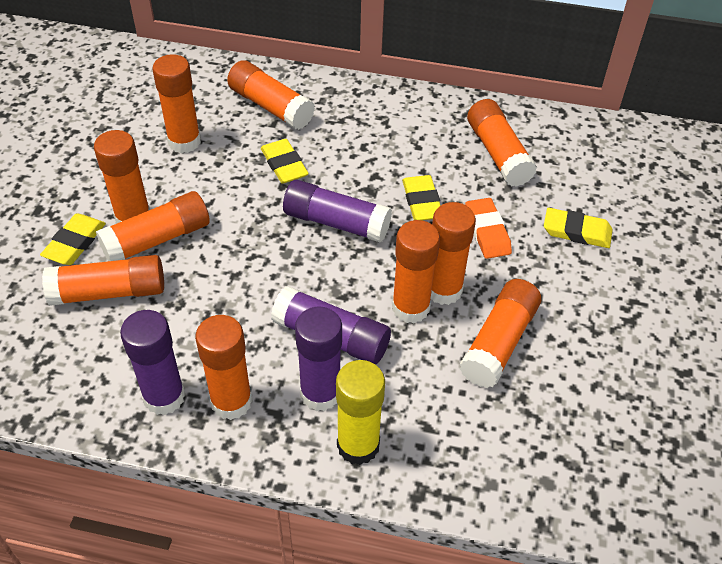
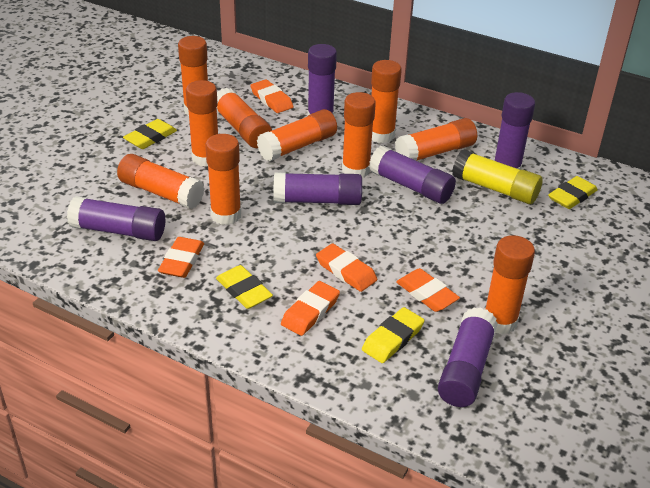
orange eraser: [465,198,512,259] = 1 -> [158,237,204,278] [250,79,293,113] [281,281,340,336] [316,243,377,292] [396,268,460,312] = 5
purple glue stick: [120,310,185,415] [271,286,391,365] [283,180,392,242] [295,307,342,411] = 4 -> [67,196,165,241] [273,172,362,205] [307,44,337,116] [369,146,456,204] [438,307,498,407] [494,92,535,170] = 6

